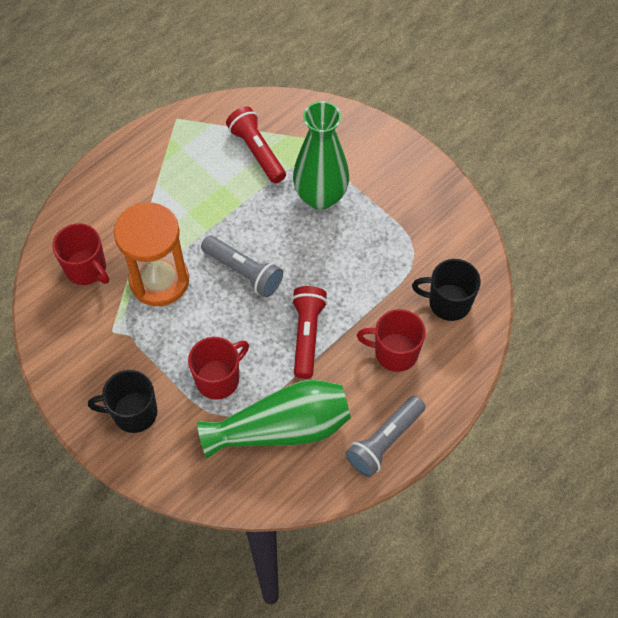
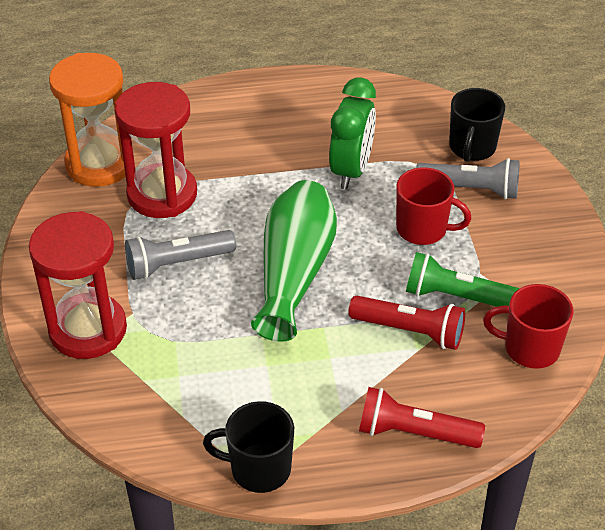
green clock: none = 0 -> [329,78,376,189] = 1
green flashlight: none = 0 -> [406,252,519,307] = 1
green vase: [197,379,351,459] [293,101,349,210] = 2 -> [251,180,337,342] = 1
red hourglass: none = 0 -> [29,211,127,359] [115,82,197,218] = 2
red mug: [52,223,109,285] [188,337,249,400] [357,309,426,372] = 3 -> [396,167,472,245] [483,284,573,369] = 2

